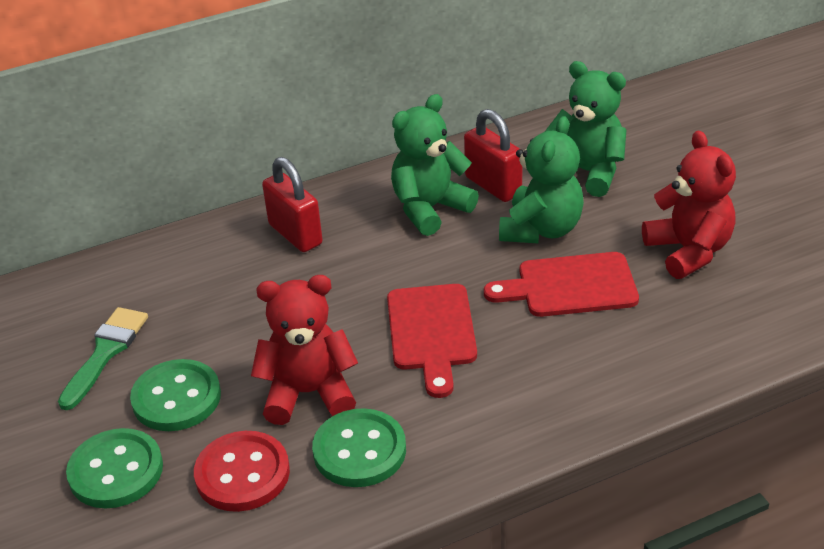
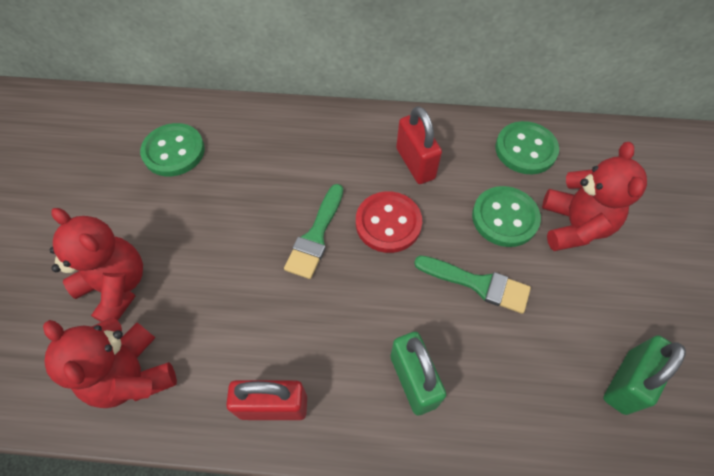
green brush: [58,307,148,410] = 1 -> [284,184,343,279] [414,255,531,314] = 2
green padlock: none = 0 -> [390,332,446,415] [603,335,686,415] = 2
green teddy bear: [391,94,479,236] [499,116,584,243] [545,61,627,197] = 3 -> none = 0
red cutting board: [387,284,477,398] [484,252,639,317] = 2 -> none = 0
red teddy bear: [251,275,358,425] [642,131,736,279] = 2 -> [43,317,177,408] [49,208,143,322] [542,142,647,251] = 3

